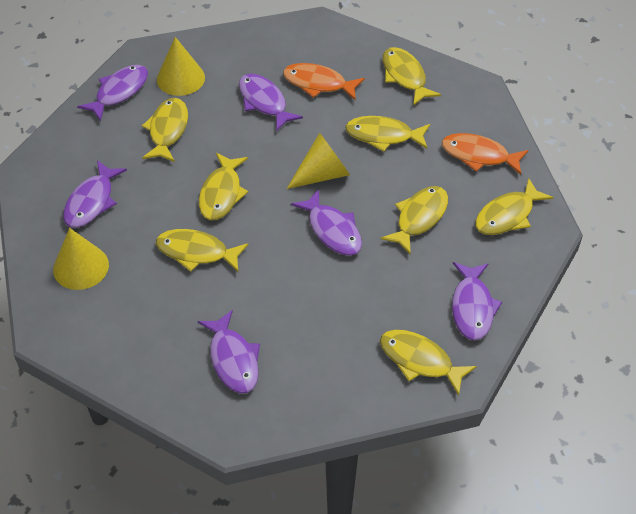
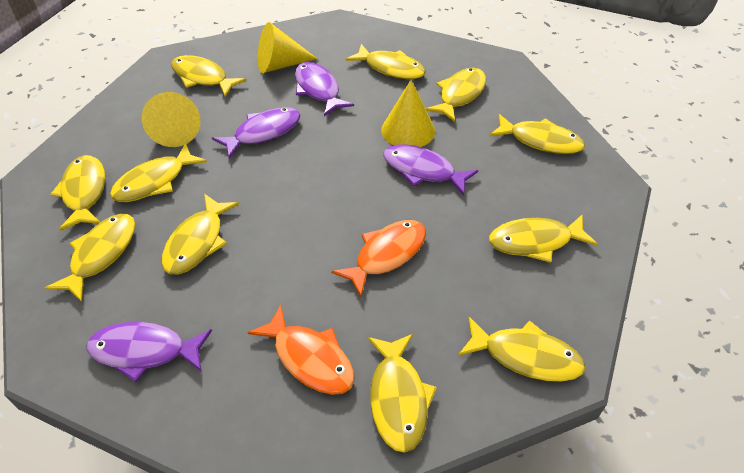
purple fish: [63,160,127,228] [77,65,148,121] [198,310,260,394] [239,74,303,132] [291,189,362,256] [452,262,502,341] = 6 -> [86,322,212,382] [212,107,301,158] [295,62,354,116] [383,144,478,195] = 4
yellow fish: [142,98,188,162] [156,229,248,272] [199,153,248,220] [345,116,430,152] [380,330,477,395] [381,186,448,255] [383,47,441,106] [475,178,553,235] = 8 -> [45,214,135,302] [50,155,105,231] [110,143,207,202] [162,194,239,274] [171,55,247,97] [345,44,426,79] [367,334,437,453] [426,68,486,122] [458,317,586,382] [489,114,585,154] [489,214,598,263] = 11

